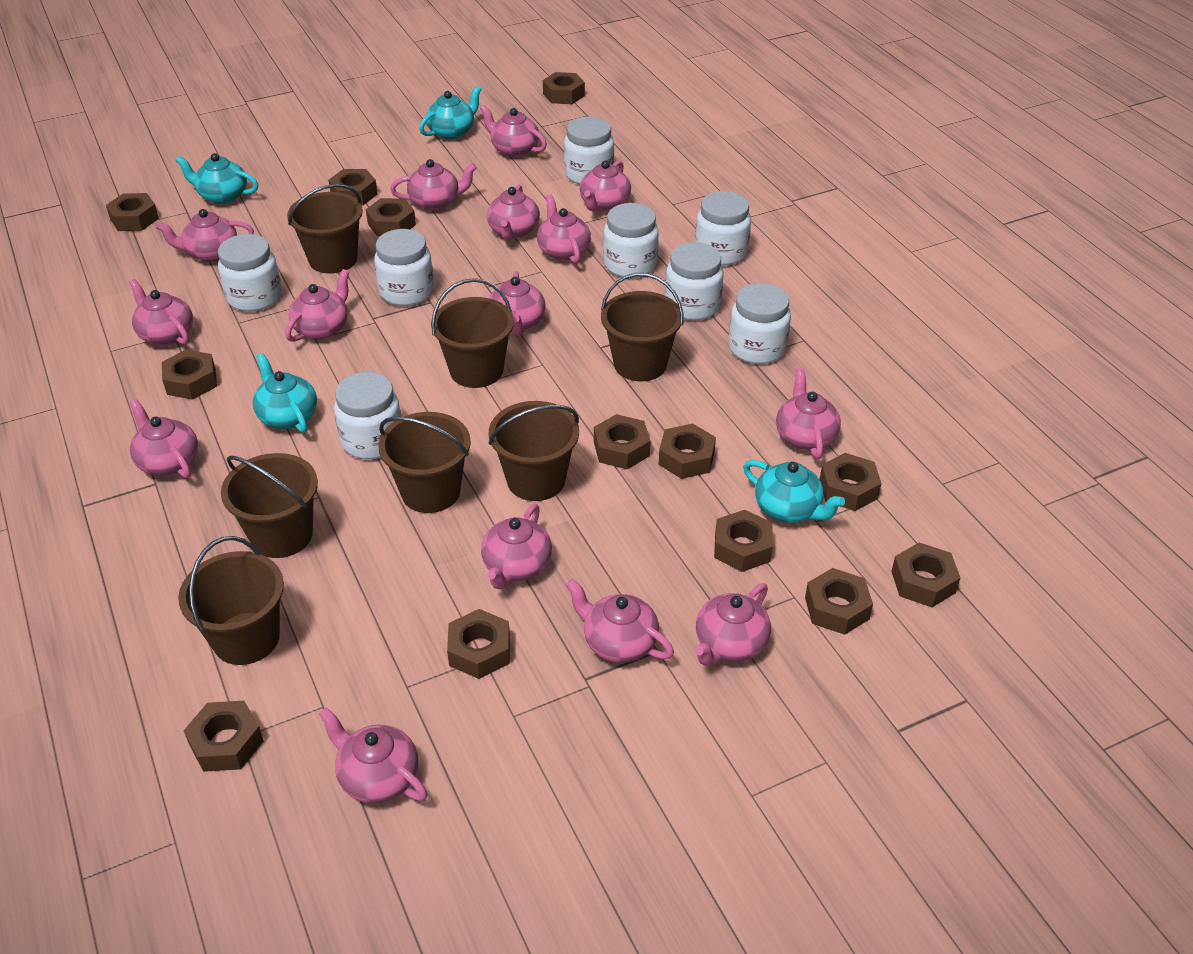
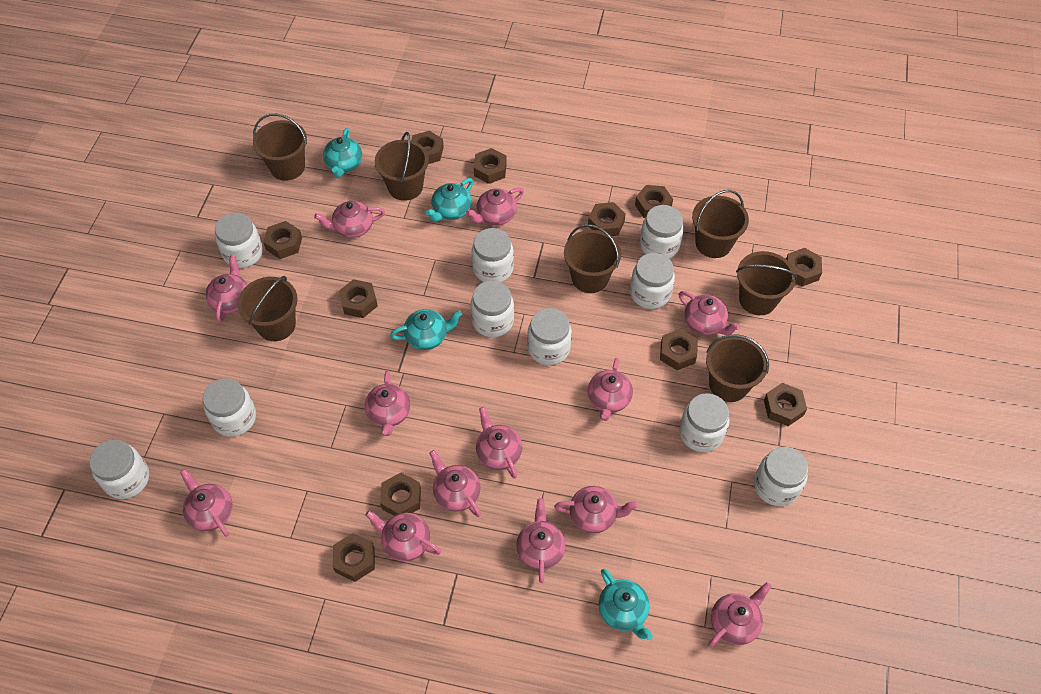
brown nut: [106,193,159,231] [162,350,217,400] [184,701,264,772] [328,169,378,205] [366,198,416,236] [447,609,510,679] [543,72,585,104] [594,414,650,469] [659,424,716,479] [714,510,773,572] [805,568,873,635] [819,453,882,511] [891,543,961,607] = 13 -> [263,221,302,259] [333,533,375,582] [339,279,378,318] [380,473,421,516] [411,131,444,164] [474,148,507,184] [588,202,626,236] [635,185,673,218] [660,329,698,370] [764,383,807,426] [786,248,822,287] = 11
pink teapot: [129,279,193,345] [129,399,198,478] [156,209,254,262] [285,269,349,342] [319,708,428,804] [390,159,477,210] [480,105,547,157] [481,504,552,589] [487,184,540,240] [489,271,546,335] [537,195,591,264] [566,579,674,663] [580,161,631,212] [695,583,771,666] [776,368,841,459] = 15 -> [180,469,233,537] [206,255,248,323] [314,201,385,238] [365,371,410,436] [365,511,441,561] [429,450,481,517] [466,188,524,225] [476,407,522,479] [516,498,566,583] [554,486,638,533] [588,358,633,421] [679,291,740,335] [708,582,772,648] = 13
white jar: [218,234,282,312] [334,372,401,459] [374,229,434,306] [564,117,614,185] [603,203,659,278] [665,242,724,321] [695,191,751,266] [729,283,791,364] = 8 -> [89,440,149,499] [203,378,256,437] [215,213,263,268] [471,281,514,337] [472,228,514,282] [527,308,572,365] [630,253,675,309] [640,205,684,259] [679,393,730,452] [754,447,808,506] = 10

